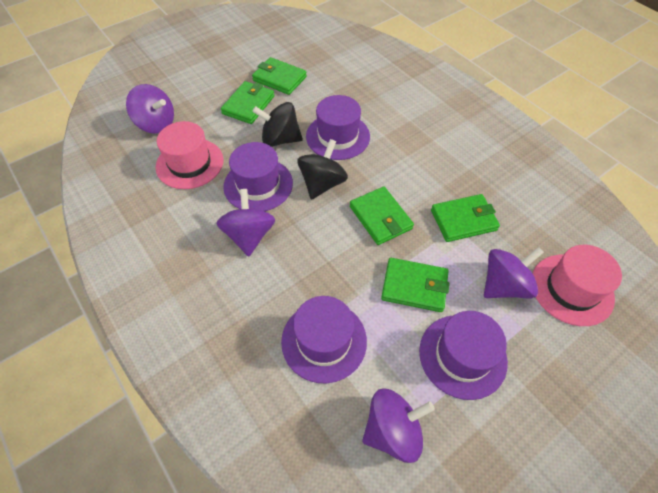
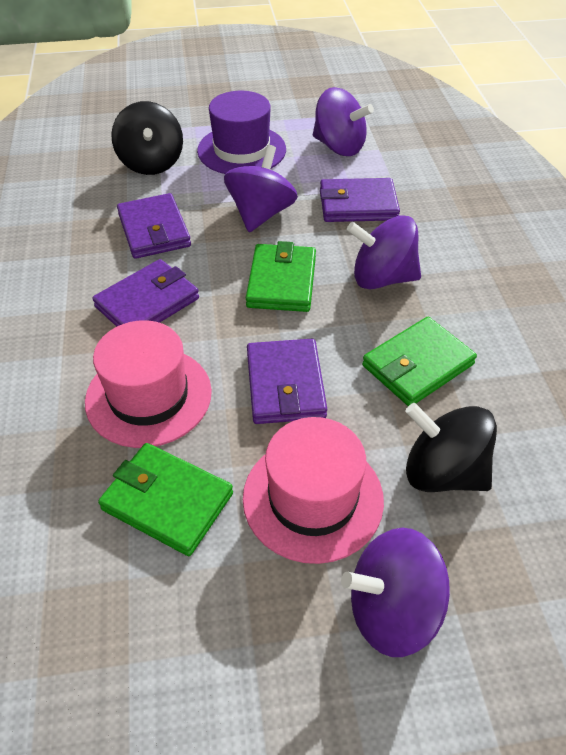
green wallet: [221,81,274,124] [252,57,307,95] [350,187,414,245] [381,258,450,312] [431,194,500,242] = 5 -> [98,443,233,556] [246,241,316,312] [362,317,477,406] = 3
purple hat: [223,142,293,211] [281,296,367,383] [306,95,370,160] [419,311,508,400] = 4 -> [197,91,286,174] = 1
purple wallet: none = 0 -> [92,259,199,327] [117,193,191,259] [247,339,327,424] [320,178,400,222] = 4

